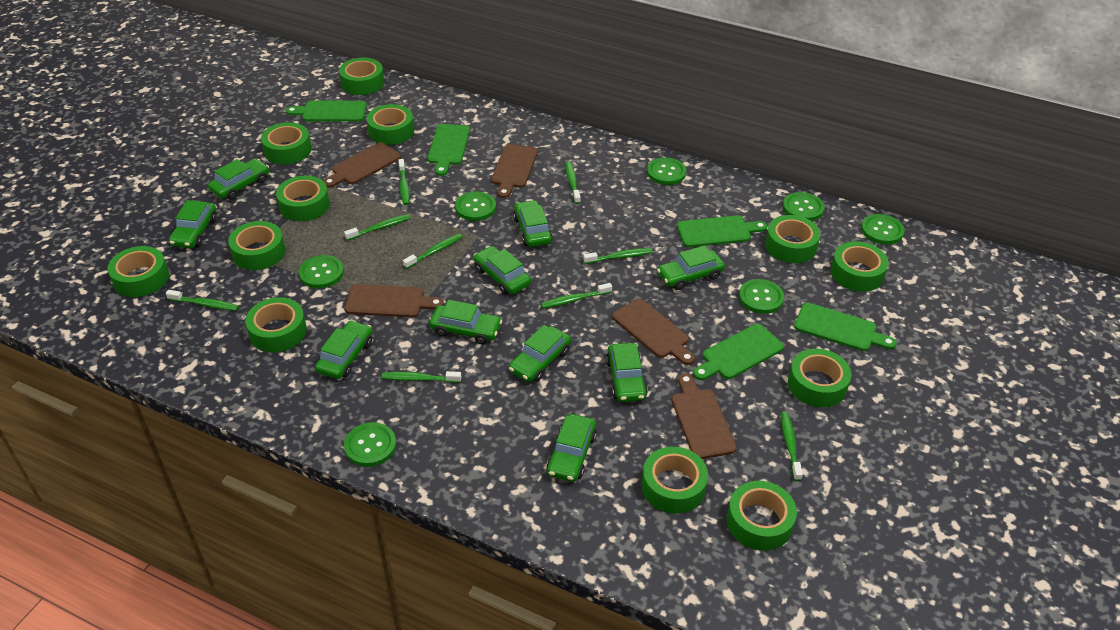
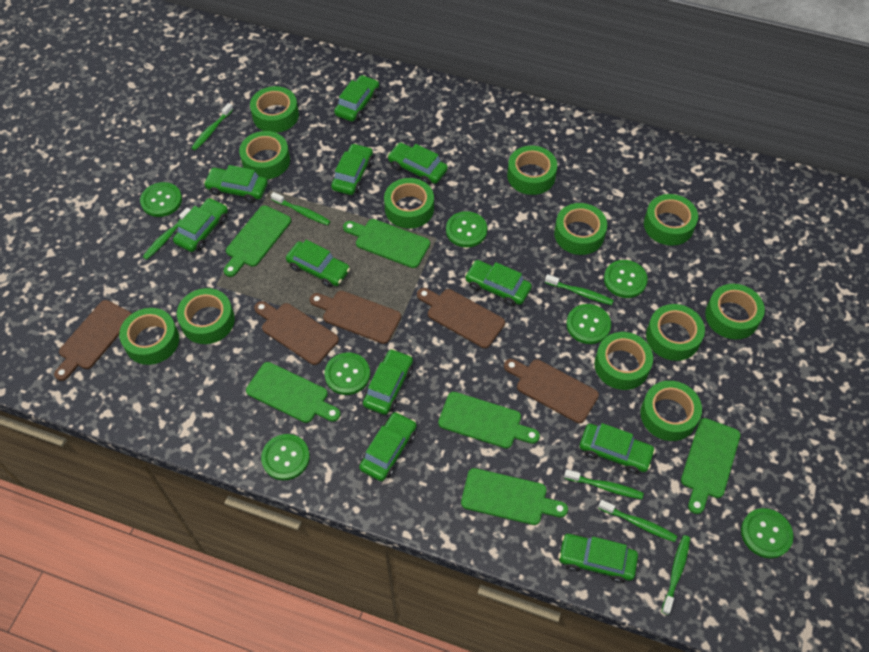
green car: [169,200,217,248] [208,158,269,200] [315,320,373,379] [429,300,502,344] [474,246,531,295] [509,325,571,382] [513,200,553,247] [547,414,597,482] [606,343,648,402] [657,245,725,290] = 10 -> [173,198,228,252] [204,165,268,203] [286,240,350,288] [331,143,373,195] [334,75,379,122] [359,411,417,481] [363,349,413,415] [387,142,448,185] [465,260,532,306] [558,534,638,583] [580,423,656,474] = 11
green cutting board: [286,100,367,122] [427,124,470,176] [677,215,767,247] [693,324,784,380] [794,303,897,351] = 5 -> [224,205,291,277] [246,362,340,423] [343,219,430,268] [438,392,540,449] [461,468,568,525] [681,418,741,514] = 6
green toothbrush: [166,290,239,311] [344,214,411,241] [382,371,461,383] [399,159,410,205] [403,234,462,269] [541,283,612,308] [565,161,581,204] [583,248,653,264] [781,412,803,481] = 9 -> [143,207,191,260] [191,103,233,150] [271,192,331,225] [545,274,614,305] [564,469,644,499] [598,500,677,542] [662,535,690,615] = 7

